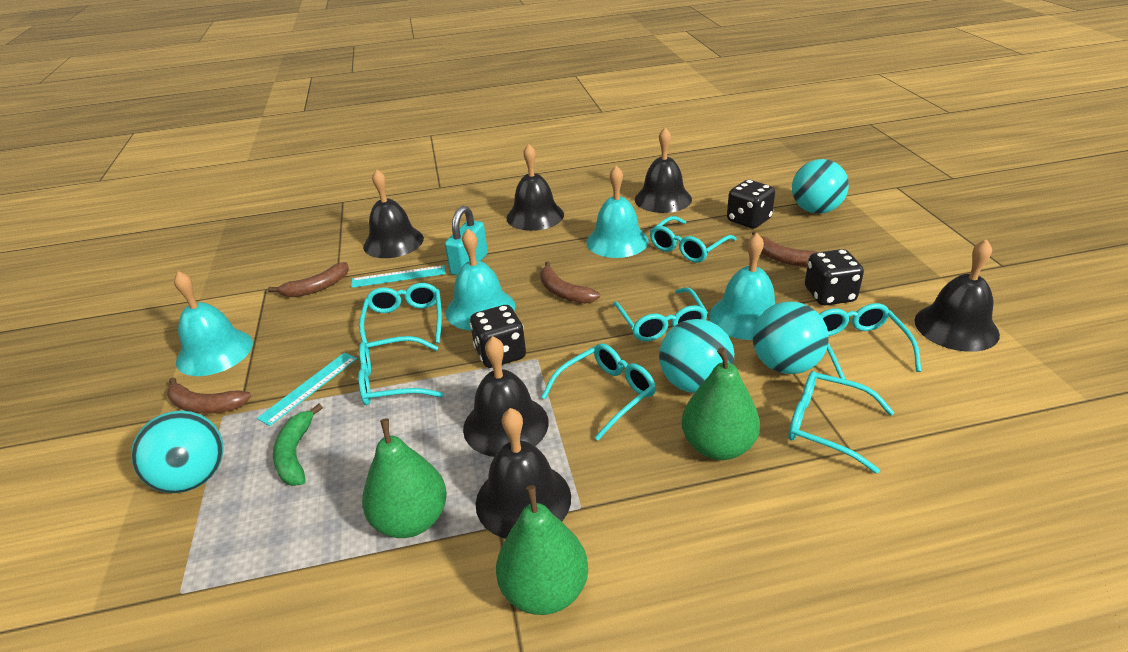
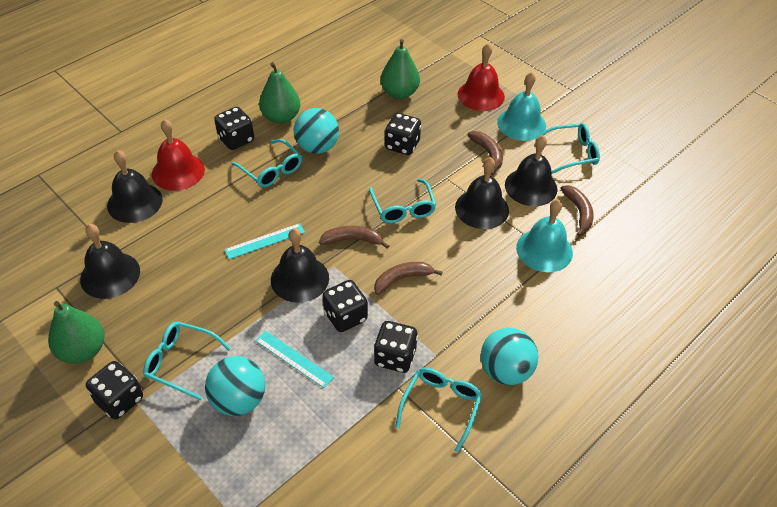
black bell: [363,169,424,258] [463,336,549,457] [476,408,571,539] [507,144,564,231] [635,127,692,213] [915,239,1000,352] = 6 -> [80,224,140,299] [107,150,163,223] [271,228,329,303] [455,157,509,229] [505,135,557,206] = 5
black dice: [470,305,526,368] [727,180,775,229] [805,249,864,306] = 3 -> [86,361,143,419] [214,107,254,150] [323,280,368,332] [374,321,418,373] [385,113,421,155] = 5
green banana: [273,404,323,486] = 1 -> none = 0
red bell: none = 0 -> [152,119,205,191] [457,43,505,111] = 2
turquoise ball: [131,411,224,493] [659,319,734,393] [753,302,829,374] [792,159,849,214] = 4 -> [205,356,265,416] [294,108,339,154] [480,328,538,385] = 3
turquoise bell: [174,271,253,376] [446,229,515,331] [586,166,649,258] [709,233,775,340] = 4 -> [497,72,546,141] [516,199,573,272] = 2
turquoise glasses: [358,336,444,405] [359,283,442,351] [541,343,656,440] [613,287,708,342] [650,216,737,263] [788,371,894,474] [819,303,921,379] = 7 -> [143,322,231,400] [232,139,302,188] [369,179,436,223] [395,368,482,452] [535,123,600,174] = 5
turquoise padlock: [445,206,488,276] = 1 -> none = 0

